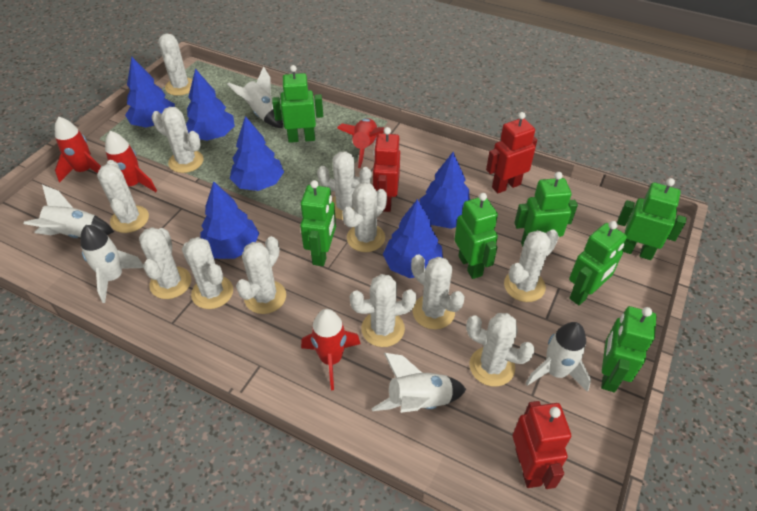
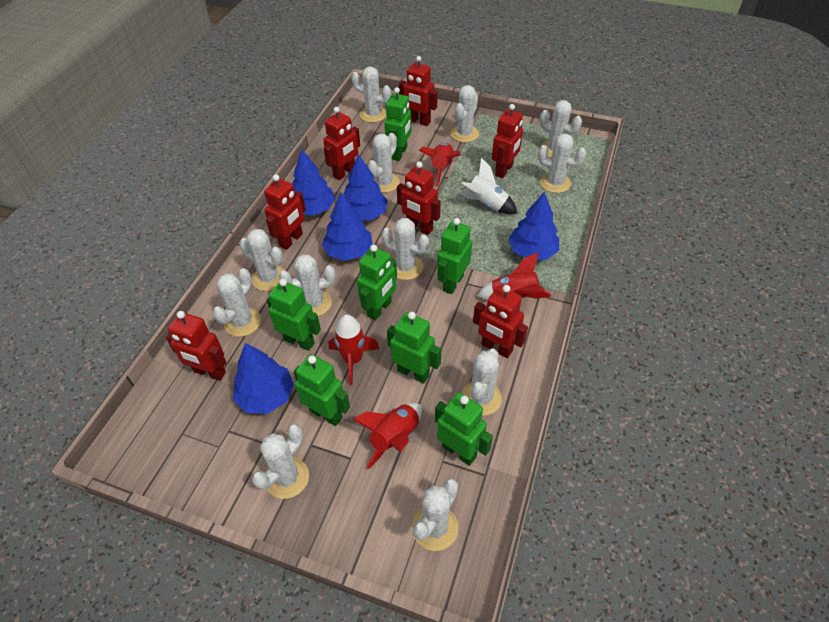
blue tree: [125,57,175,128] [186,69,235,141] [200,181,259,259] [230,116,284,191] [383,199,443,278] [419,152,470,229] = 6 -> [233,343,294,414] [292,150,335,216] [322,192,373,261] [344,154,388,220] [508,192,559,260] = 5
red robot: [373,127,400,212] [486,112,537,193] [513,401,571,489] = 3 -> [166,311,227,381] [264,174,306,250] [323,107,360,180] [397,161,441,235] [399,56,438,126] [473,285,528,358] [492,104,523,178] = 7
white rocket: [24,185,114,238] [80,225,144,303] [228,66,283,128] [372,353,466,413] [526,322,591,392] = 5 -> [458,158,518,214] = 1

